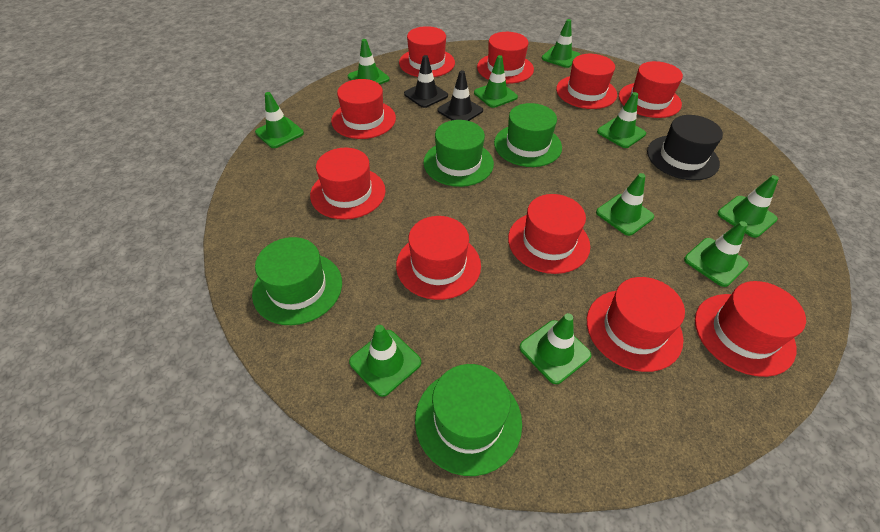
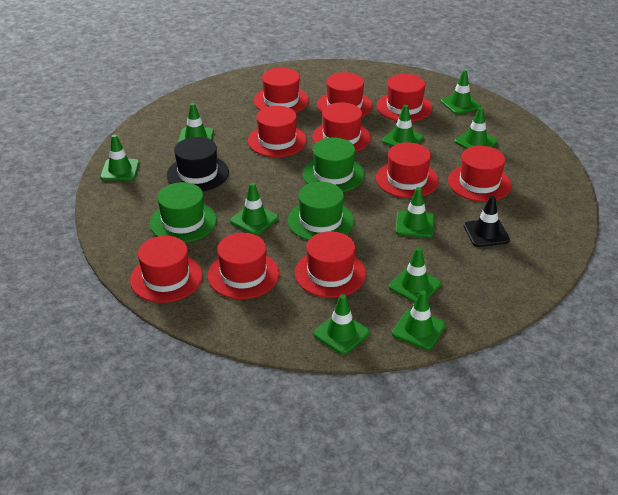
black traffic cone: [404,55,448,108] [437,70,483,121] = 2 -> [464,196,510,247] = 1
green hat: [252,237,342,325] [415,364,522,476] [423,120,494,187] [494,103,562,167] = 4 -> [150,182,217,243] [288,182,354,240] [303,138,365,192] = 3

